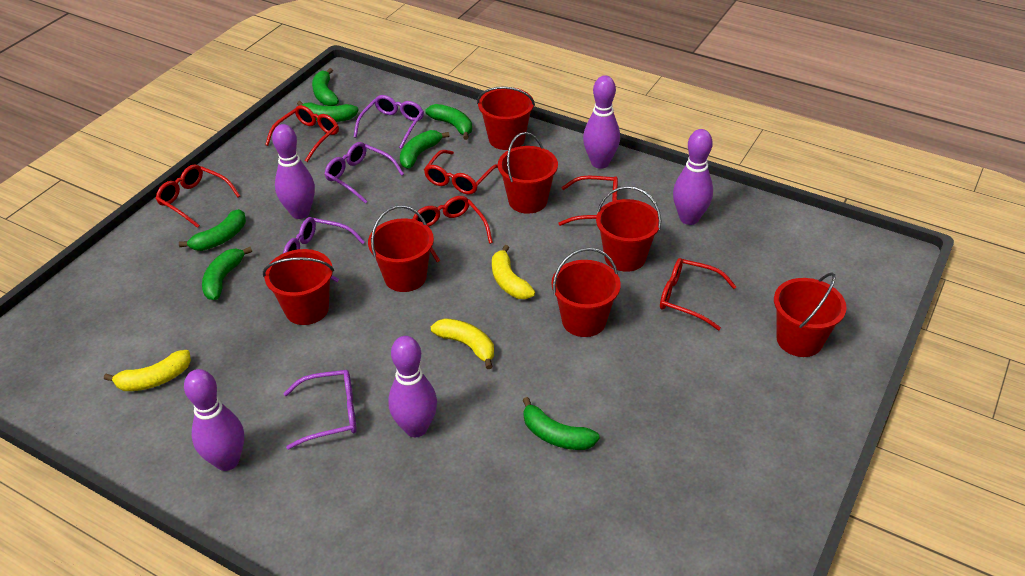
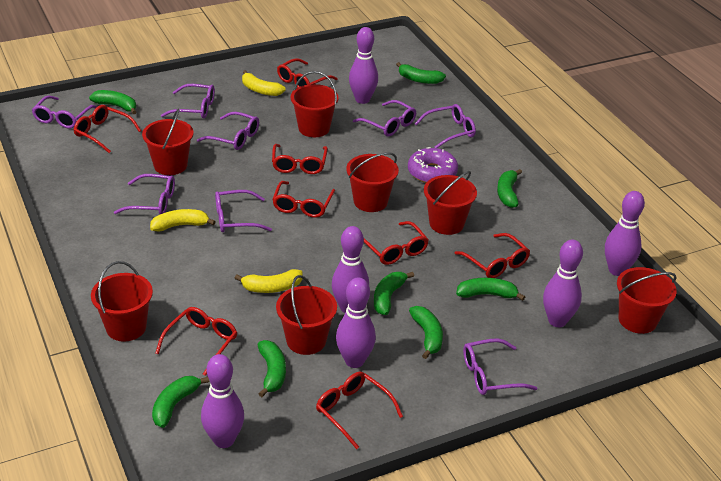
green banana: [179,209,246,251] [202,247,252,300] [297,101,358,122] [312,68,339,106] [400,130,449,169] [425,104,472,140] [523,397,600,450] = 7 -> [89,90,136,114] [152,376,209,428] [258,340,286,397] [374,272,414,315] [396,62,446,84] [409,306,443,359] [456,278,525,301] [497,169,522,208] = 8
purple bowling pin: [184,369,244,471] [272,124,315,219] [388,336,437,437] [583,75,620,169] [673,129,713,225] = 5 -> [201,354,244,448] [332,226,369,313] [336,278,376,368] [349,27,378,104] [543,240,583,327] [605,191,645,276] = 6
purple donut: none = 0 -> [408,147,458,183] = 1
purple glasses: [283,217,365,282] [283,370,357,450] [325,142,404,204] [354,95,424,149] = 4 -> [32,96,97,129] [114,174,175,214] [161,84,215,118] [197,112,259,150] [215,190,272,232] [353,100,416,136] [415,104,476,148] [463,338,537,395] = 8
red glasses: [156,164,240,228] [265,105,339,162] [412,196,493,263] [424,150,498,195] [558,176,618,226] [660,258,737,330] = 6 -> [74,105,141,153] [155,307,238,376] [272,144,328,174] [272,181,335,218] [277,58,337,88] [316,371,403,449] [364,221,429,265] [455,233,530,278] = 8

